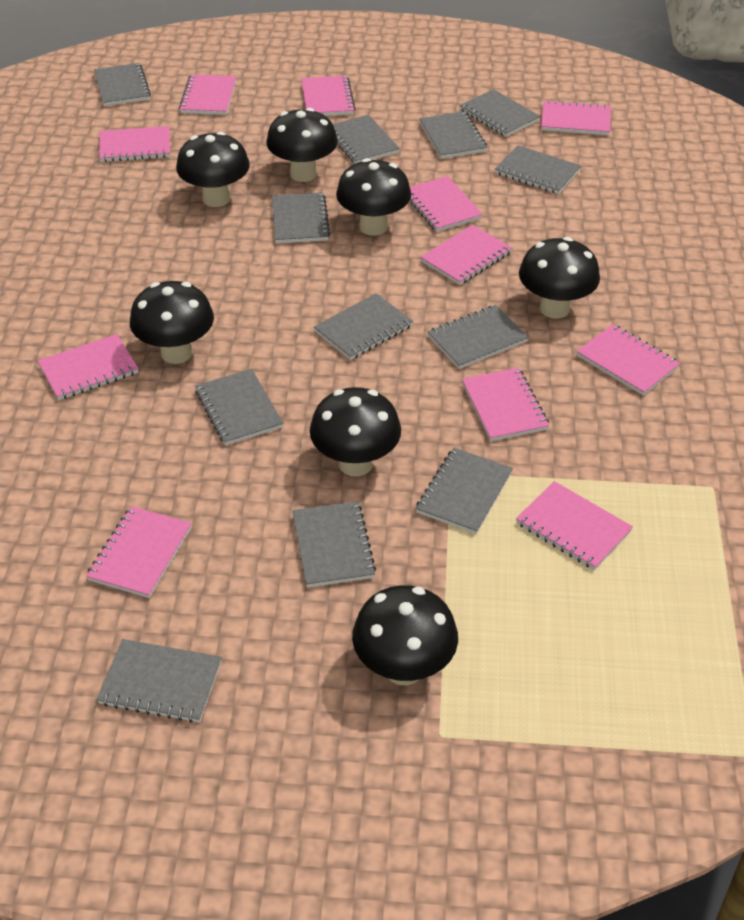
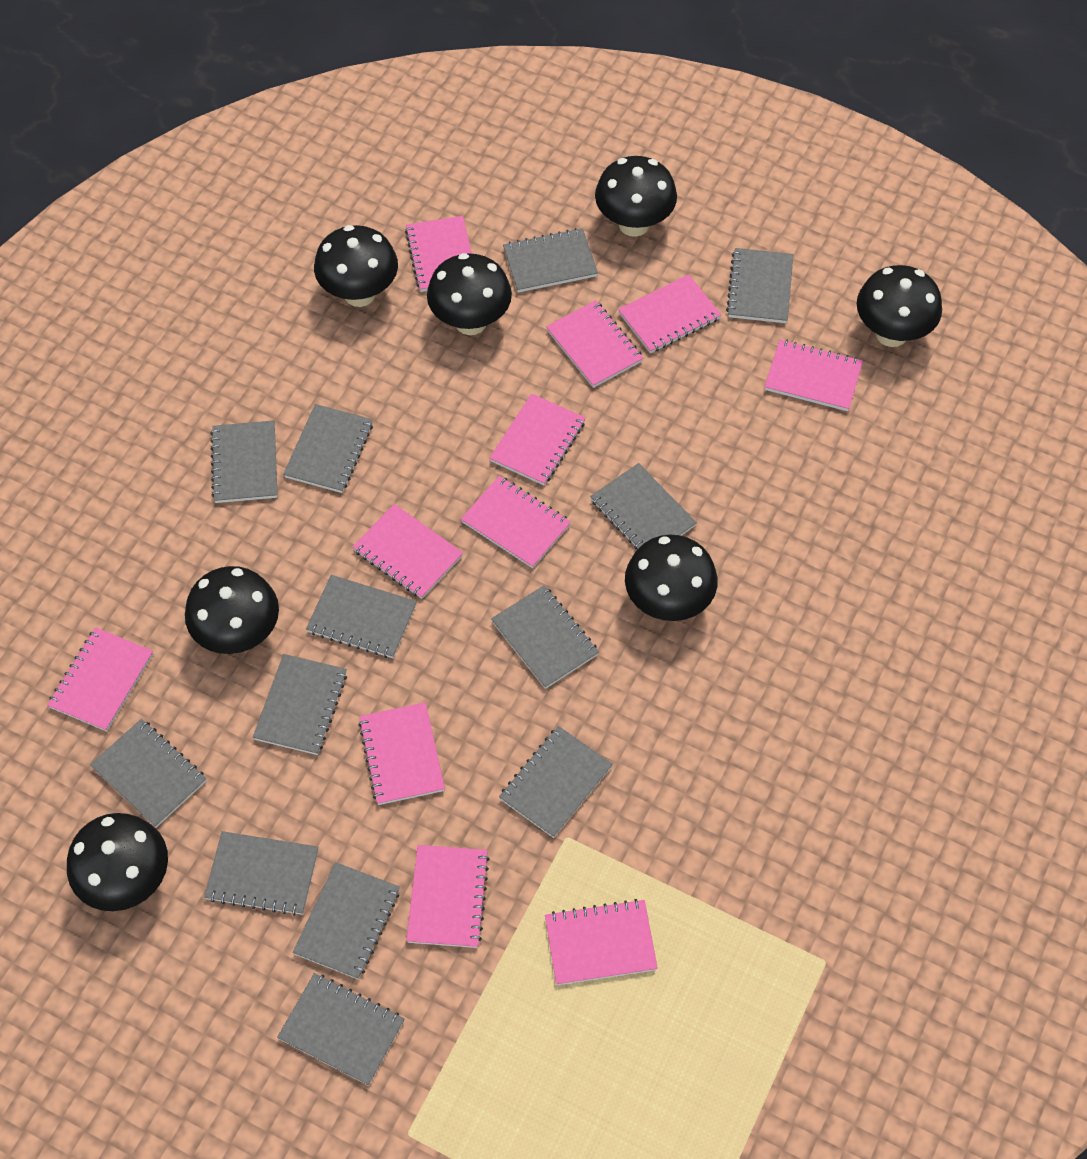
grey notebook: [94,63,151,106] [97,639,222,723] [195,369,283,445] [272,192,330,244] [292,501,376,588] [314,293,413,360] [333,115,400,164] [416,448,513,534] [420,111,487,159] [428,305,528,369] [460,89,541,137] [495,145,581,194] = 12 -> [90,719,206,828] [204,831,318,916] [210,421,278,503] [253,654,347,755] [277,973,404,1086] [283,404,373,493] [293,862,400,980] [306,575,417,658] [491,585,599,689] [499,726,613,838] [503,228,598,293] [590,463,697,549] [726,248,793,323] = 13

